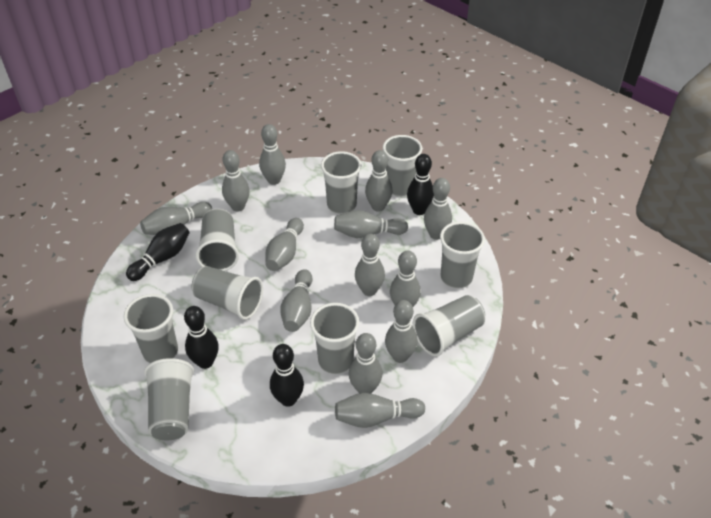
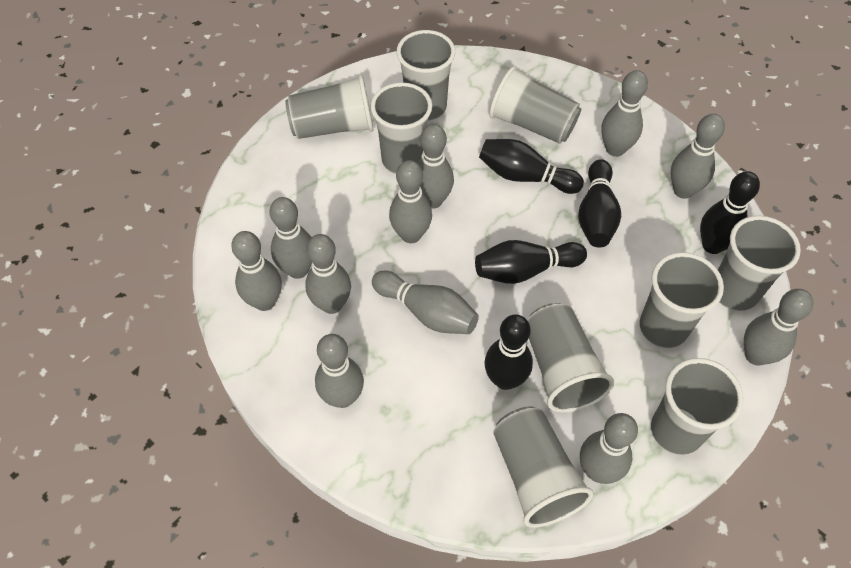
black bowling pin: [126,223,189,281] [184,306,219,369] [270,344,304,407] [407,154,434,215] = 4 -> [475,240,587,284] [479,139,584,194] [484,315,533,390] [578,159,621,248] [700,171,760,254] = 5
grey bowling pin: [140,202,212,235] [222,150,250,211] [259,124,286,185] [265,218,304,271] [280,269,312,332] [334,210,408,238] [335,393,425,428] [349,333,382,393] [355,234,385,296] [365,150,393,212] [385,300,418,363] [390,250,421,307] [424,178,452,240] = 13 -> [231,231,282,311] [269,197,312,279] [305,234,351,314] [315,334,364,408] [372,271,479,334] [389,160,432,243] [418,124,454,209] [580,413,638,484] [601,70,648,157] [671,114,725,199] [744,289,813,366] = 11

